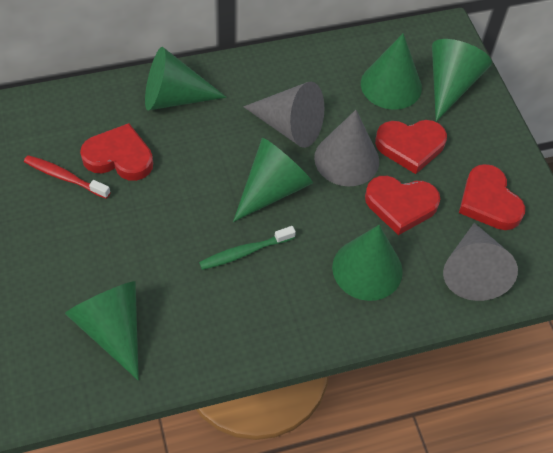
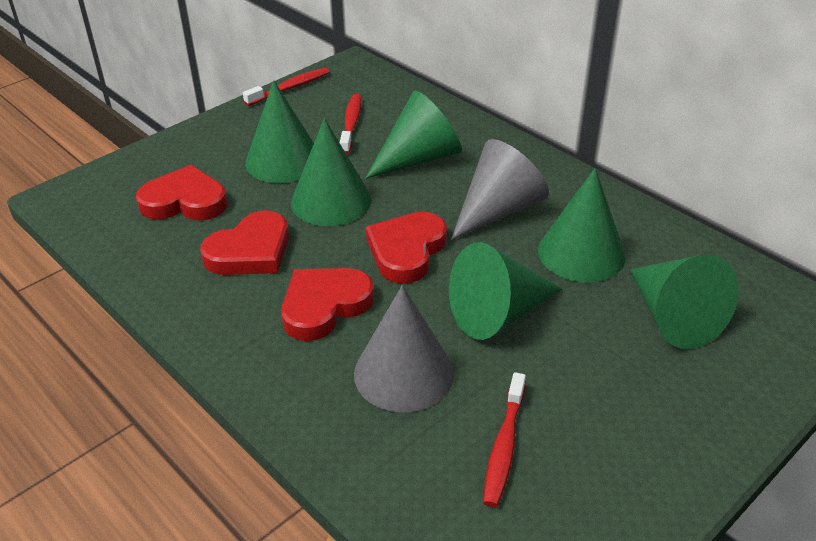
green toothbrush: [199,226,296,270] = 1 -> none = 0
grey cone: [243,82,324,148] [314,110,379,186] [443,223,518,301] = 3 -> [354,285,454,413] [451,139,549,240] = 2
red toothbrush: [24,155,111,199] = 1 -> [243,68,329,106] [340,94,361,154] [483,372,526,507] = 3

